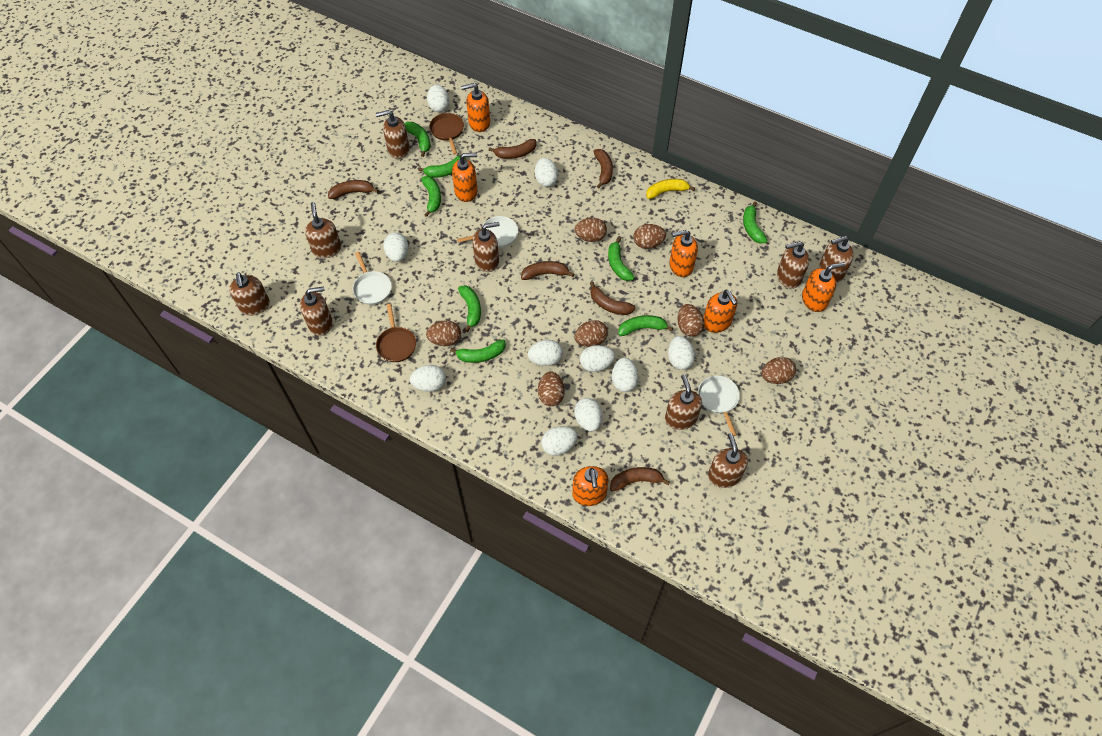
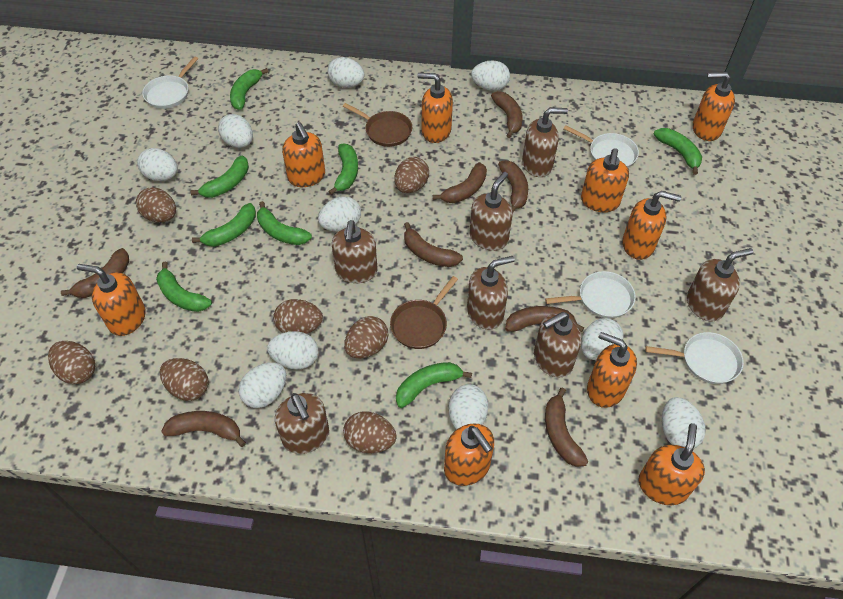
brown banana: [328,180,379,199] [489,139,536,159] [521,261,574,280] [590,281,636,315] [593,149,613,188] [610,467,670,492] = 6 -> [61,248,129,298] [161,411,246,447] [404,222,463,267] [433,162,487,203] [491,91,523,138] [498,160,528,212] [505,306,584,332] [545,387,588,467] = 8
brown soap dispenser: [229,272,270,315] [300,287,333,336] [305,202,341,258] [376,110,410,159] [472,222,500,272] [665,374,702,430] [708,433,748,488] [777,241,809,289] [819,236,854,283] = 9 -> [275,393,329,454] [332,220,378,283] [467,256,515,330] [469,172,513,251] [522,108,568,177] [534,312,581,378] [687,248,753,322] = 7
orange soap dispenser: [452,153,477,202] [461,83,490,132] [572,466,609,506] [669,230,698,277] [703,290,737,333] [802,262,845,312] = 6 -> [77,264,146,336] [282,122,325,187] [417,73,453,143] [444,423,494,486] [581,148,629,212] [587,332,637,408] [622,191,681,260] [639,423,705,505] [693,72,735,141] = 9
white pan: [353,252,392,305] [457,216,518,247] [698,376,740,436] = 3 -> [142,57,198,109] [545,271,636,318] [563,125,639,168] [645,332,744,384] = 4
yellow banana: [646,179,695,199] = 1 -> none = 0

